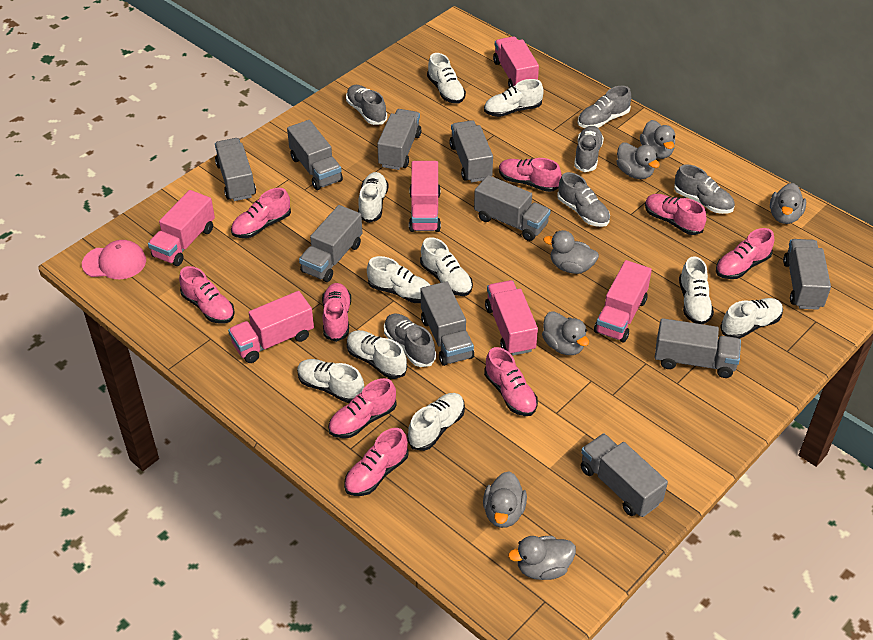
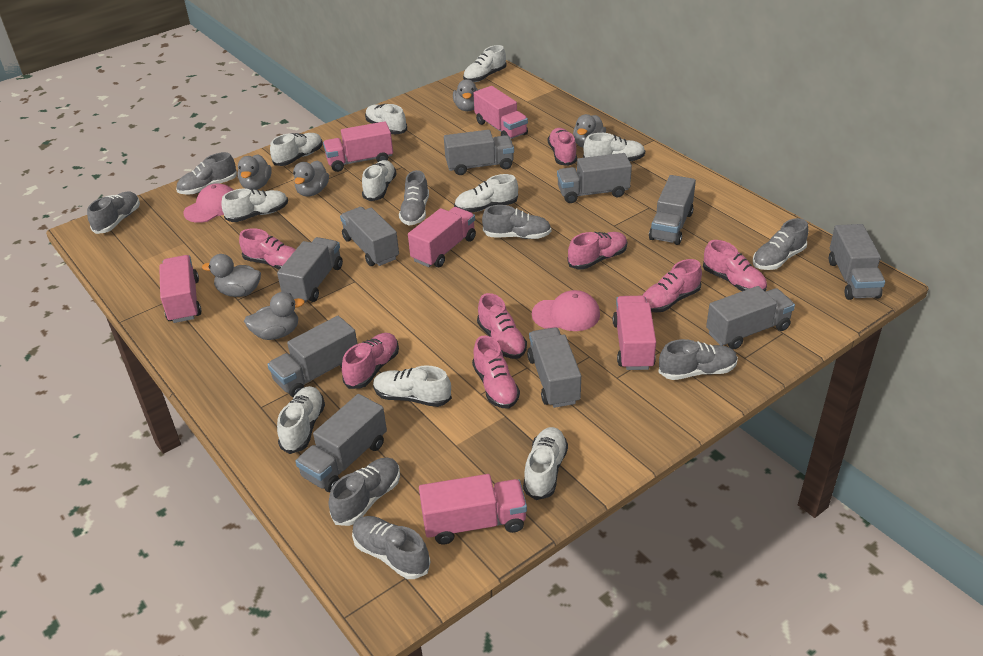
grey duck: [483,471,527,528] [508,536,576,580] [542,311,589,355] [543,230,599,274] [616,143,660,179] [640,120,675,159] [770,183,806,224] = 7 -> [202,254,261,297] [238,154,272,190] [244,292,305,340] [293,160,329,197] [453,79,480,111] [573,114,606,148] = 6
grey shoe: [346,85,387,125] [384,314,436,367] [557,172,610,227] [574,126,604,172] [578,86,631,128] [674,164,735,214] = 6 -> [87,192,140,234] [176,152,237,195] [329,458,400,526] [352,516,431,579] [399,170,429,226] [482,205,551,239] [658,339,738,380] [753,218,808,270] = 8
pink cap: [82,240,146,279] = 1 -> [183,183,233,223] [532,290,600,331] = 2
pink shoe: [179,266,235,324] [231,188,291,238] [322,283,351,342] [328,378,397,438] [344,428,409,496] [484,347,538,416] [499,158,562,192] [645,194,706,235] [716,228,774,279] = 9 -> [239,228,296,269] [342,333,399,389] [472,335,520,409] [477,293,527,359] [548,128,577,166] [567,232,627,270] [642,259,702,313] [703,240,767,291] = 8

